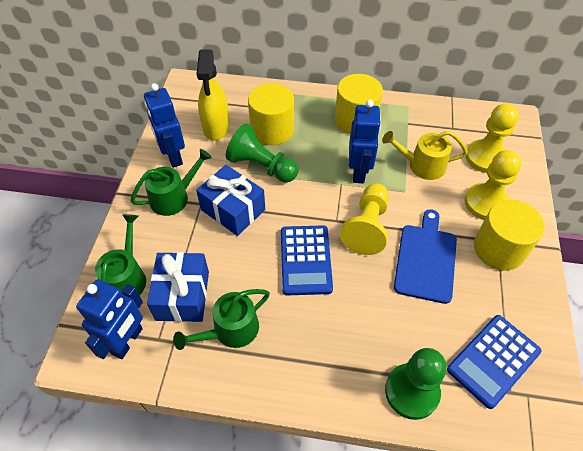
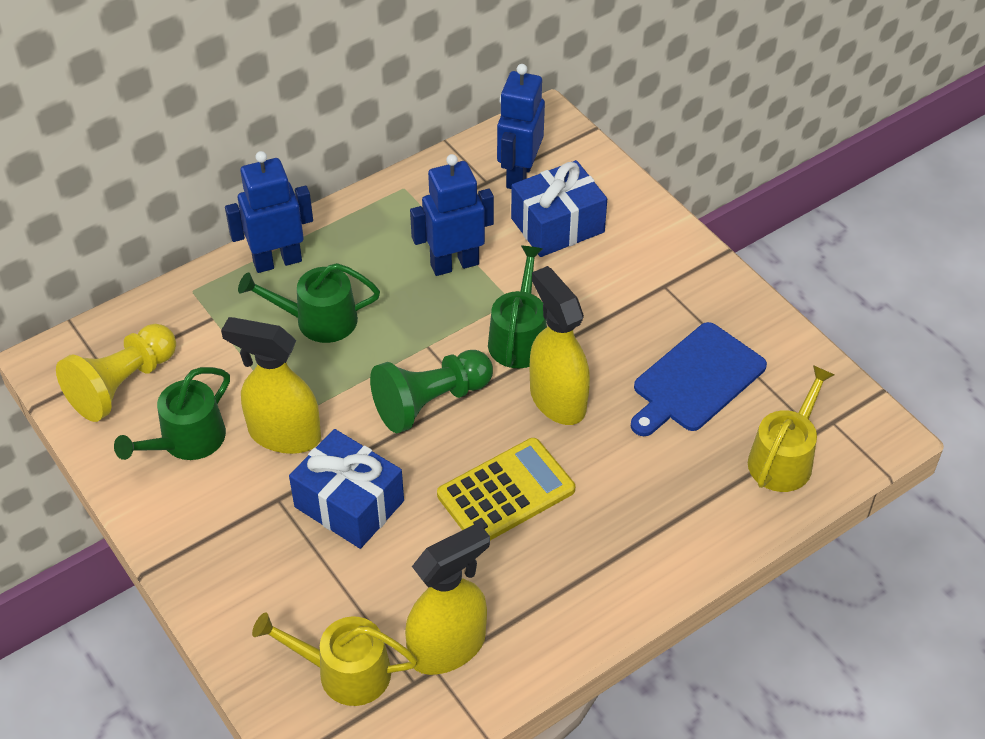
blue calculator: [281,225,333,296] [447,315,541,409] = 2 -> none = 0
green pawn: [226,123,298,182] [385,348,447,420] = 2 -> [370,350,493,433] = 1
yellow calculator: none = 0 -> [437,438,575,540] = 1
yellow cylinder: [248,83,294,145] [335,74,383,134] [474,200,545,271] = 3 -> none = 0
yellow pawn: [340,183,389,255] [465,150,522,220] [466,103,519,173] = 3 -> [56,324,176,422] = 1
yellow spray bottle: [196,49,230,141] = 1 -> [221,317,321,454] [405,522,490,675] [530,266,590,425] = 3
yellow watering can: [382,131,468,180] = 1 -> [252,612,418,706] [748,365,835,492] = 2

